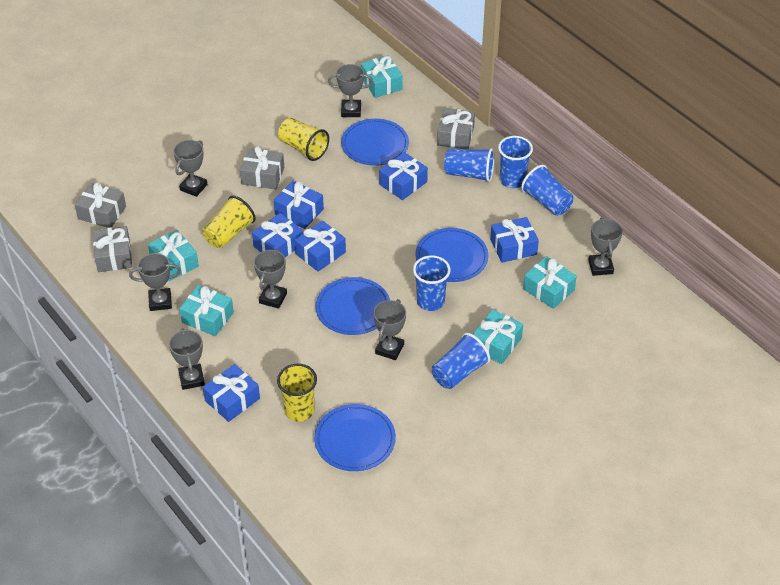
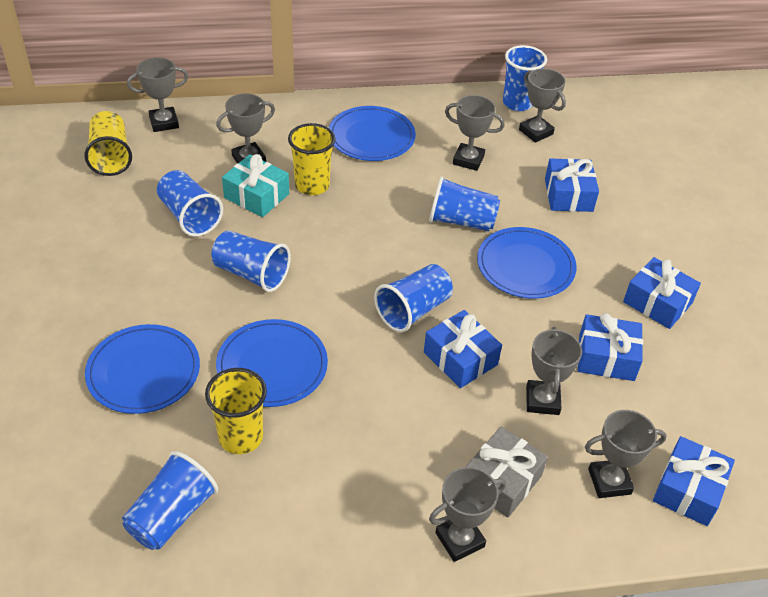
blue cup: [413,255,451,311] [432,333,490,389] [444,148,494,182] [498,136,533,188] [521,165,574,216] = 5 -> [122,451,218,550] [157,170,223,237] [212,231,291,292] [374,264,453,332] [429,176,500,231] [503,45,547,111] = 6
blue gift: [203,364,260,422] [252,213,303,257] [274,181,324,229] [295,221,346,272] [379,152,428,200] [490,217,539,263] = 6 -> [424,310,502,388] [545,158,599,212] [578,313,643,381] [623,257,701,329] [653,436,735,526] = 5
grey gift: [75,182,126,228] [93,226,132,272] [240,146,284,189] [437,108,475,149] = 4 -> [465,426,548,518] = 1
turquoise gift: [148,230,199,281] [179,285,234,336] [361,55,403,98] [473,309,523,364] [523,256,577,309] = 5 -> [222,154,289,217] = 1

